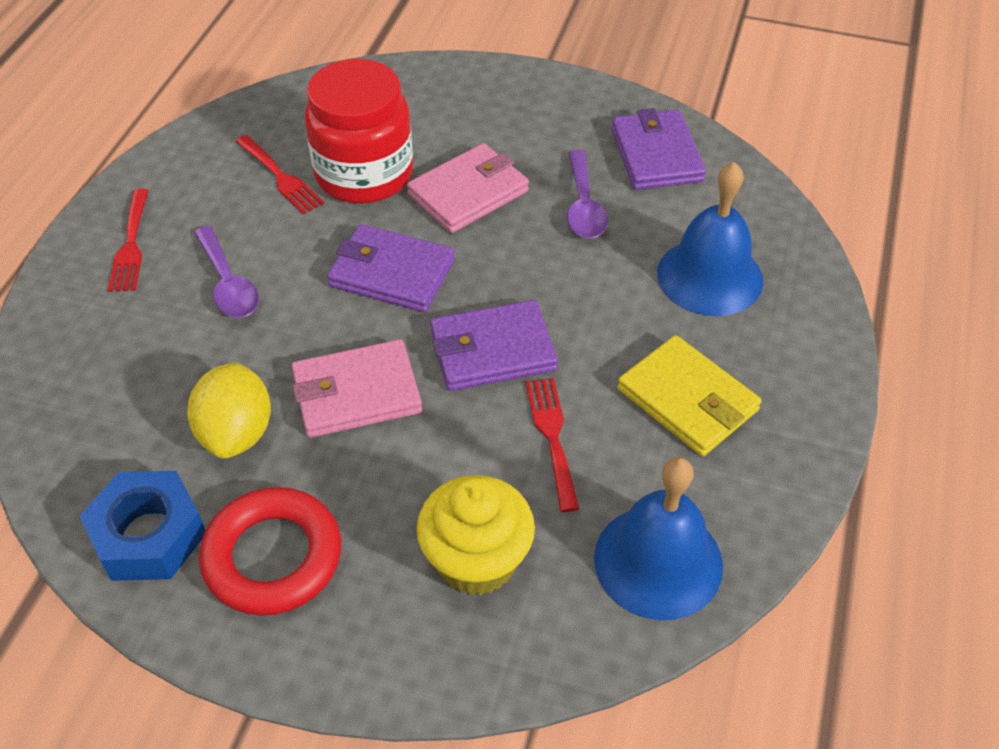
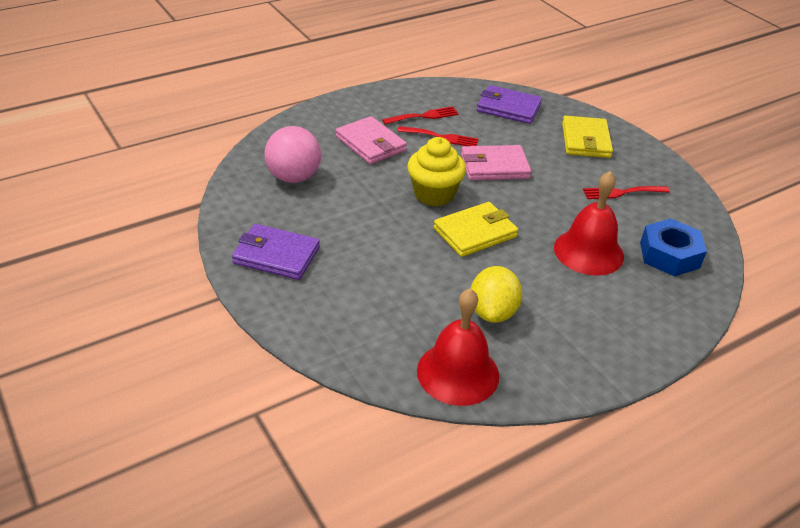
blue bell: [594,457,723,620] [657,162,763,316] = 2 -> none = 0
pink ball: none = 0 -> [264,126,321,183] = 1
purple spoon: [194,226,259,318] [567,150,608,238] = 2 -> none = 0
purple wallet: [327,224,455,312] [430,300,558,391] [611,108,706,190] = 3 -> [232,224,320,280] [477,85,542,124] = 2
red bell: none = 0 -> [417,288,499,406] [554,171,624,276] = 2
red jar: [305,59,413,204] = 1 -> none = 0
red ring: [199,487,341,616] = 1 -> none = 0
yellow wallet: [617,335,762,456] = 1 -> [433,202,518,257] [562,116,613,158] = 2

